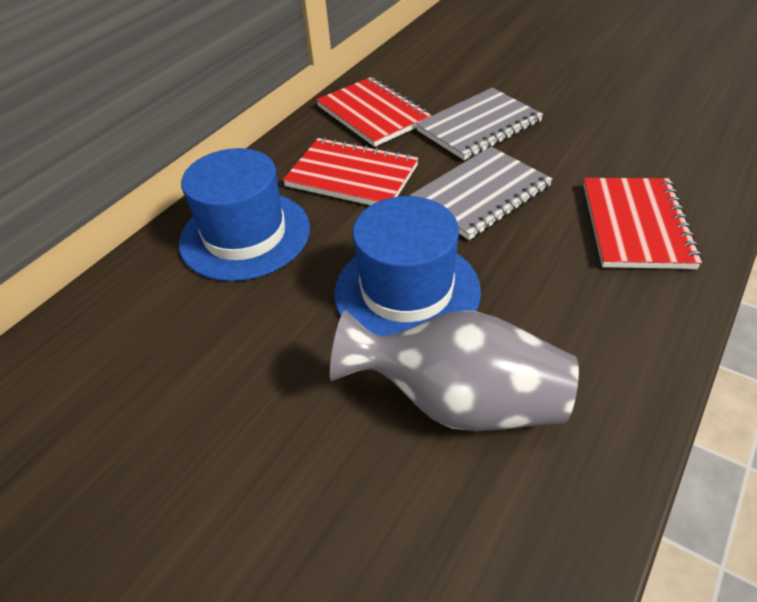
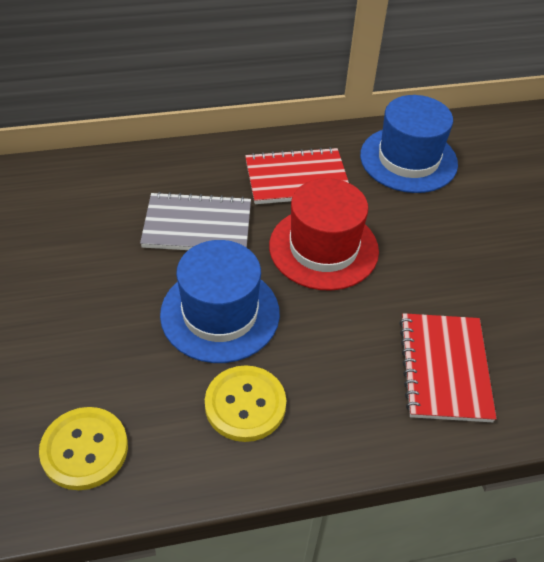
grey notebook: [409,147,552,240] [416,88,543,160] = 2 -> [140,192,251,250] = 1
grey vase: [330,310,579,431] = 1 -> none = 0
red hat: none = 0 -> [269,178,379,291] = 1
red notebook: [283,137,419,205] [316,77,431,147] [583,178,702,269] = 3 -> [245,147,349,204] [399,313,497,422] = 2
yellow button: none = 0 -> [39,407,128,490] [205,365,286,442] = 2

